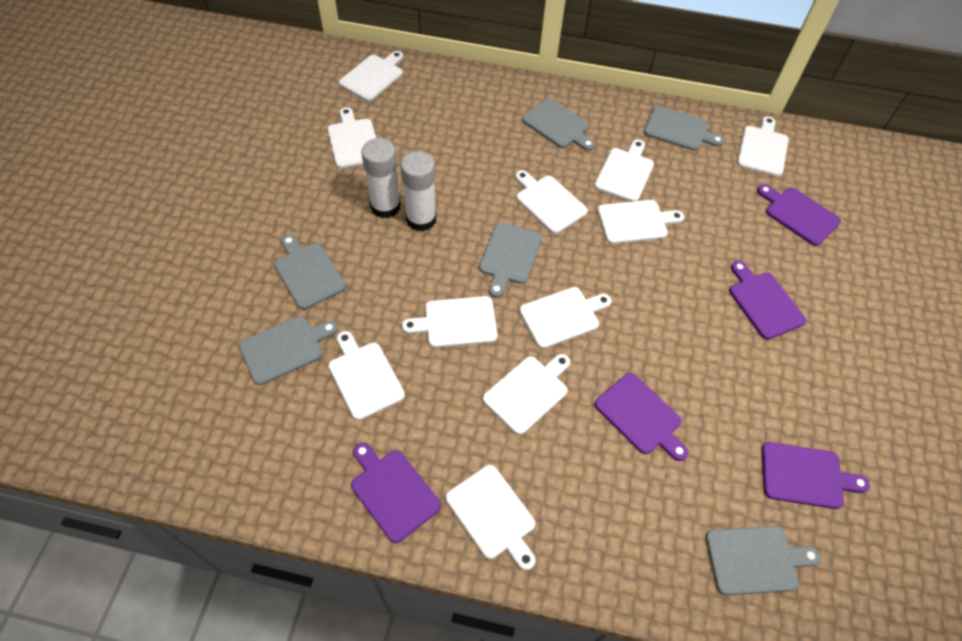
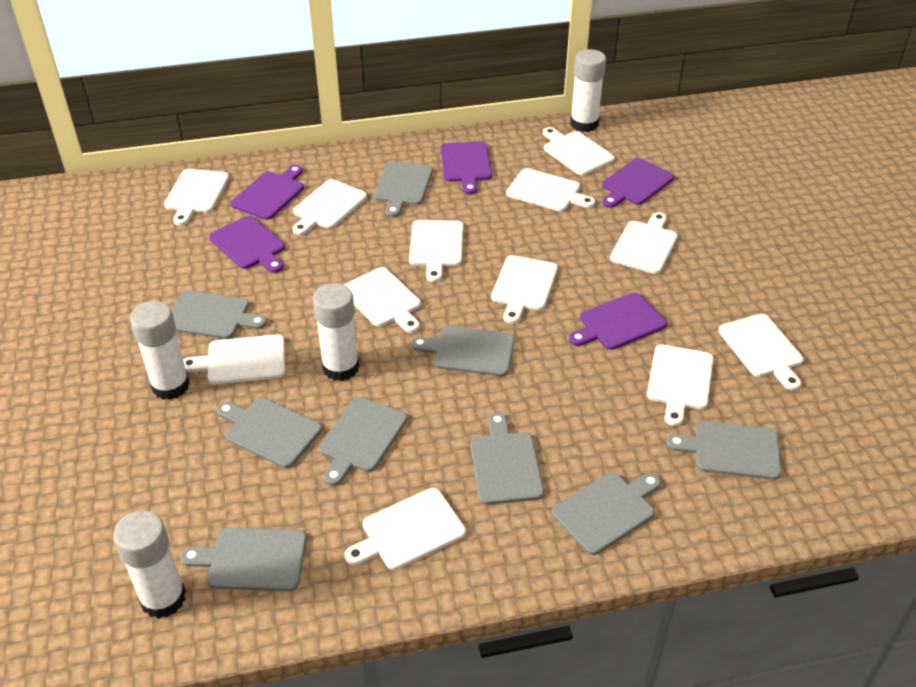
grey cutting board: [239,316,338,385] [274,235,346,310] [479,222,542,298] [522,98,595,151] [644,106,725,151] [706,526,821,595] = 6 -> [171,291,267,339] [181,527,306,591] [216,398,322,468] [319,397,407,486] [374,161,433,217] [411,326,515,376] [470,412,544,505] [552,472,661,555] [666,421,781,480] = 9
white cutting board: [328,107,376,168] [328,331,405,420] [339,51,403,101] [402,296,498,348] [446,465,536,571] [483,354,570,435] [515,170,588,234] [519,287,612,349] [594,140,654,202] [598,200,684,244] [737,116,789,177] = 11 -> [164,169,229,226] [183,334,285,384] [293,179,367,235] [344,267,421,333] [345,488,466,570] [409,220,463,282] [491,255,558,324] [506,168,595,212] [543,127,615,176] [610,212,678,274] [647,344,713,426] [718,314,804,390] = 12
white glue stick: [361,138,401,218] [401,151,436,231] = 2 -> [113,511,186,619] [130,301,190,400] [313,283,359,381] [570,49,606,132] = 4

